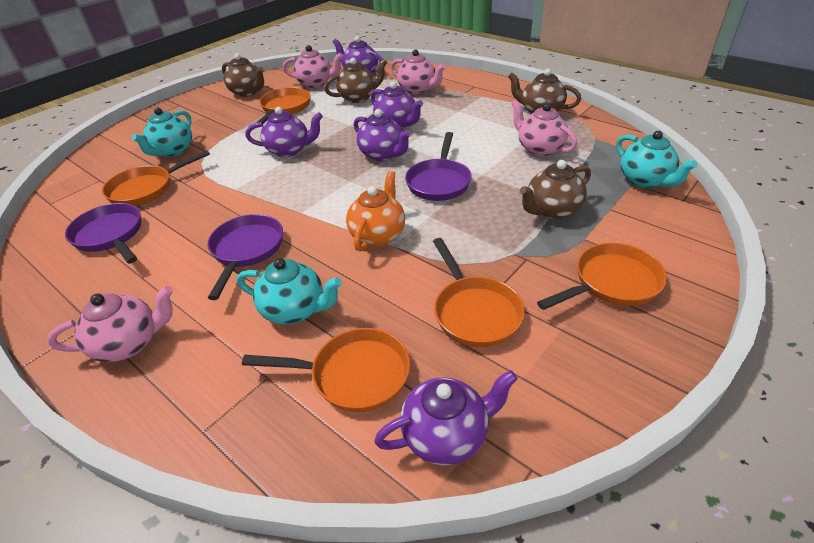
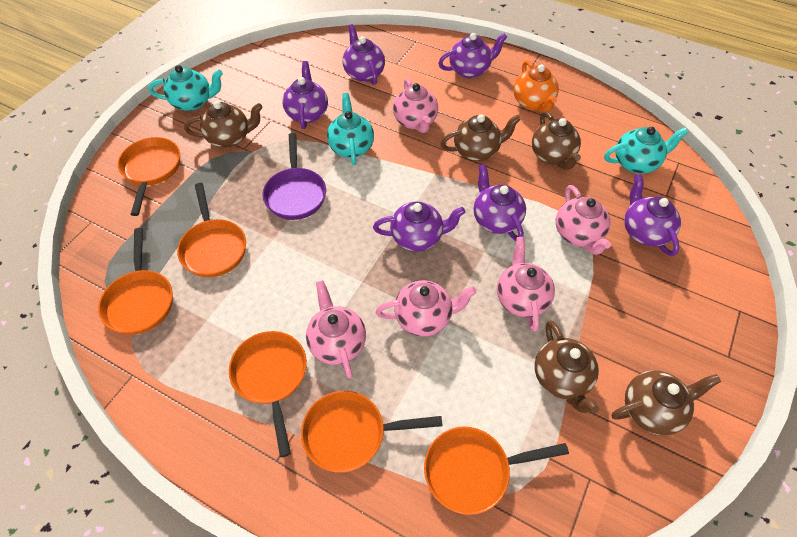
brown teapot: [222,53,264,97] [324,58,387,103] [508,69,581,114] [520,160,591,219] = 4 -> [184,101,263,148] [440,114,521,161] [532,111,581,170] [534,321,599,413] [612,370,721,435] = 5
orange pan: [102,150,210,206] [242,328,410,412] [257,87,311,124] [433,238,525,348] [537,243,667,310] = 5 -> [98,228,173,335] [117,137,180,216] [177,183,246,277] [229,331,307,457] [301,391,443,473] [424,426,569,515] = 6
pink teapot: [47,286,173,362] [283,45,343,88] [391,49,446,94] [511,100,577,156] = 4 -> [306,280,366,379] [375,280,476,336] [393,78,438,133] [497,237,555,332] [556,185,611,255] = 5
purple pan: [65,203,141,264] [207,214,283,300] [405,132,472,201] = 3 -> [262,133,326,220] = 1
purple teapot: [245,107,323,157] [333,36,383,73] [354,109,411,161] [371,81,423,129] [374,370,518,466] = 5 -> [282,61,328,129] [343,24,385,85] [373,202,465,251] [438,33,507,78] [474,164,526,241] [624,174,681,256] = 6

